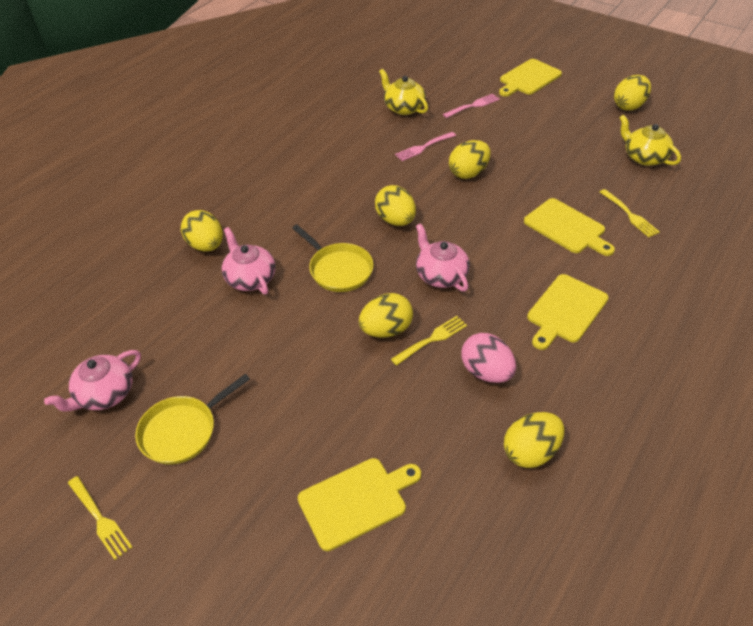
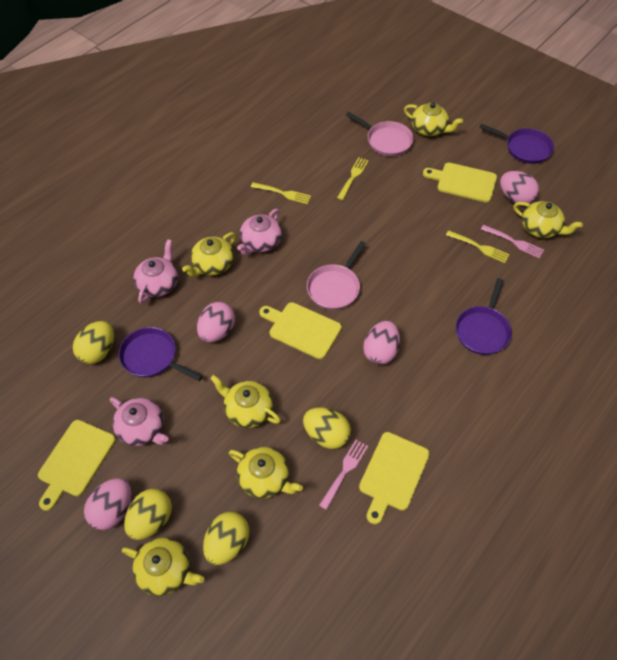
pink egg: [462,333,516,383] = 1 -> [84,478,131,530] [197,302,235,343] [363,321,400,365] [500,171,539,204] = 4
pink pan: none = 0 -> [307,241,366,310] [346,112,414,156] = 2
purple pan: none = 0 -> [118,327,203,381] [456,278,512,355] [479,124,554,164] = 3
yellow egg: [181,210,223,251] [359,293,413,338] [375,185,416,226] [449,140,491,179] [504,412,564,468] [614,75,651,110] = 6 -> [73,321,114,364] [124,488,172,540] [203,512,249,565] [303,407,351,449] = 4
yellow pan: [135,374,250,465] [292,225,373,292] = 2 -> none = 0
yellow teapot: [379,69,428,115] [619,114,681,166] = 2 -> [122,537,204,596] [182,232,236,277] [210,375,281,428] [229,447,303,498] [404,103,463,136] [513,201,583,238] = 6

